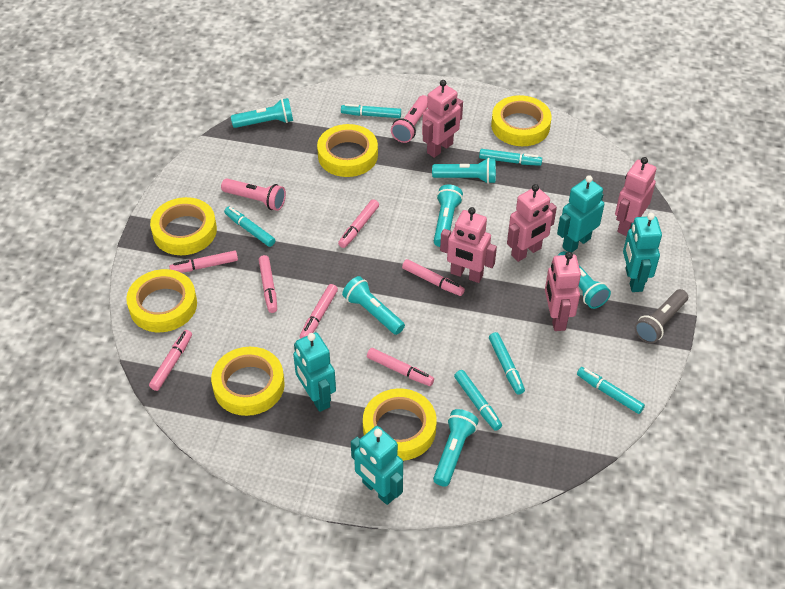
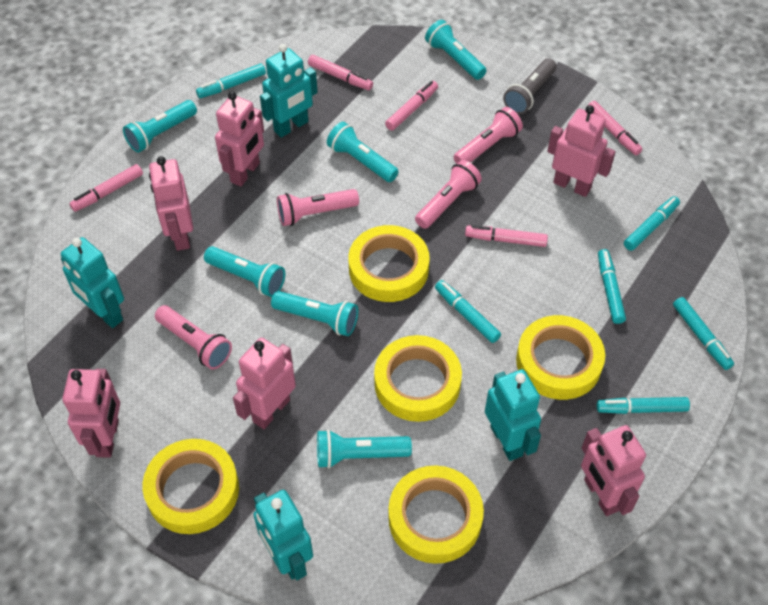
pink flashlight: [221,178,286,211] [391,95,428,143] = 2 -> [155,305,232,370] [277,189,359,226] [415,160,482,229] [453,107,523,164] = 4
pink marker: [149,330,192,391] [169,251,238,273] [259,255,277,313] [300,284,338,339] [338,199,379,248] [367,348,434,386] [402,259,465,296] = 7 -> [69,164,143,212] [308,55,373,90] [385,81,438,131] [465,225,548,247] [588,101,643,155] = 5
pink robot: [422,80,463,158] [440,207,497,283] [507,184,557,262] [545,252,581,331] [615,157,656,236] = 5 -> [62,369,120,458] [149,156,193,251] [215,91,264,186] [233,338,296,429] [547,105,616,197] [581,425,646,516] = 6
yellow tape: [126,269,197,332] [150,197,217,255] [211,347,285,416] [317,124,378,177] [363,388,437,461] [491,95,552,146] = 6 -> [143,439,239,534] [348,225,430,302] [374,335,462,422] [388,465,484,564] [516,315,605,400] = 5

